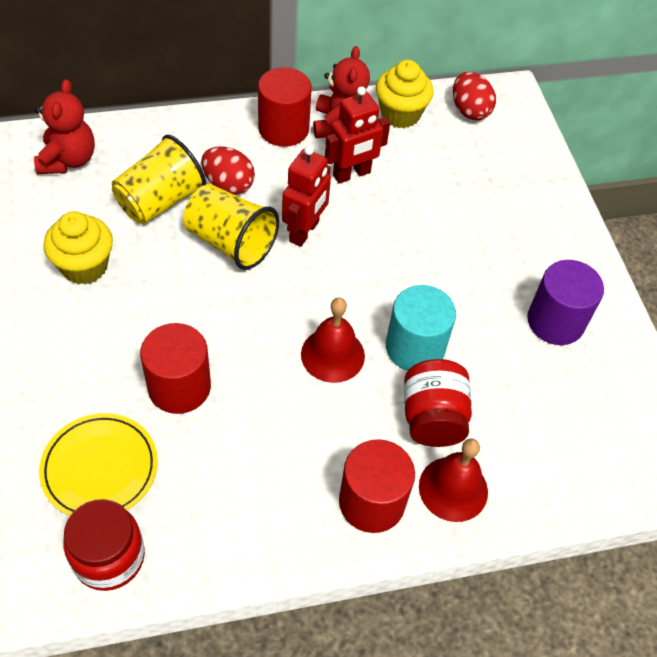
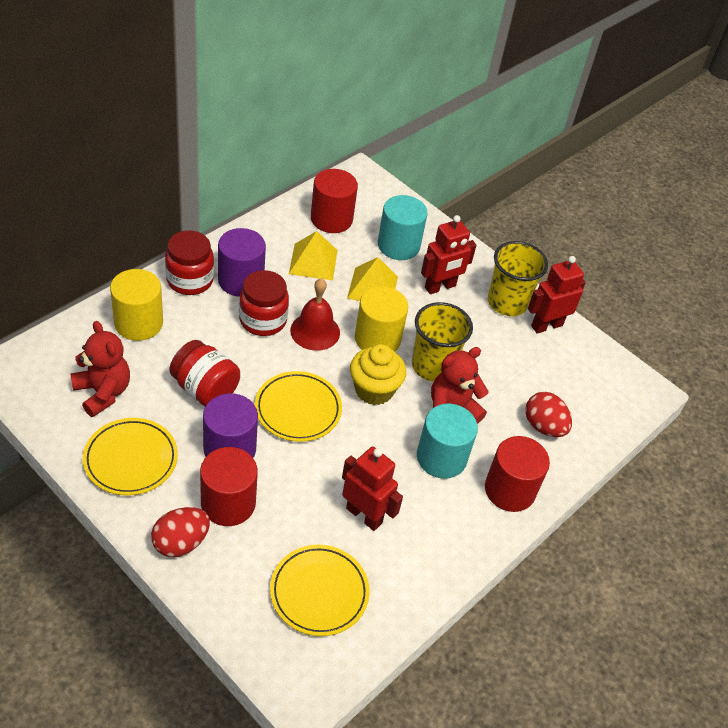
purple cylinder: [527,260,604,345] = 1 -> [203,393,258,458] [218,228,266,297] = 2
red bell: [301,298,365,383] [419,439,488,522] = 2 -> [290,278,340,351] = 1
red jar: [64,499,145,591] [404,359,472,447] = 2 -> [165,230,214,295] [170,340,240,407] [239,270,289,336] = 3
red robot: [282,146,331,247] [325,86,390,184] = 2 -> [342,447,403,531] [421,215,476,294] [528,256,586,334] = 3
turquoise cylinder: [386,285,456,371] = 1 -> [378,195,428,260] [417,403,478,479] = 2
yellow cupcake: [43,212,113,284] [376,60,433,128] = 2 -> [350,344,406,405] = 1
yellow cylinder: none = 0 -> [110,269,163,341] [355,286,408,352] = 2
yellow plate: [39,413,158,516] = 1 -> [83,418,178,496] [255,371,342,442] [270,545,370,636] = 3
yellow pyramid: none = 0 -> [289,231,338,281] [347,257,398,301] = 2

